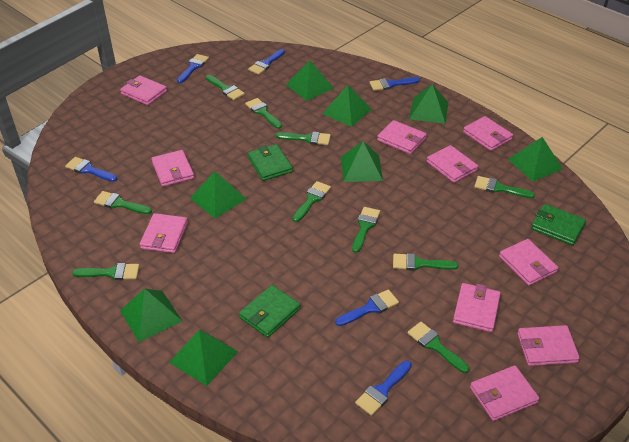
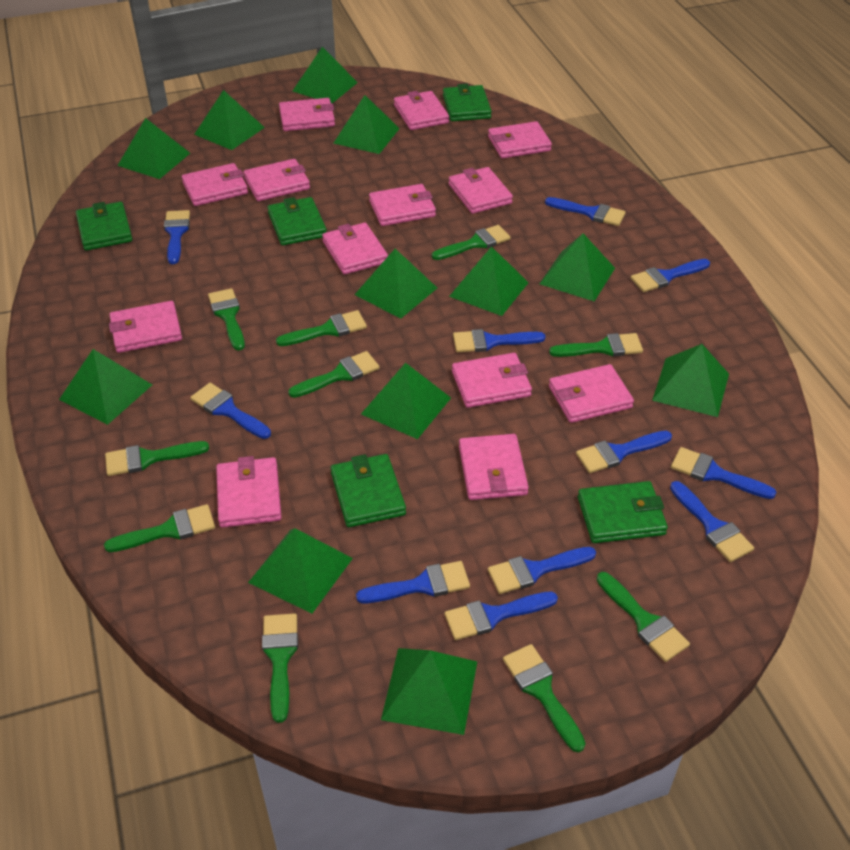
blue brush: [65,157,117,182] [177,54,209,83] [248,49,285,75] [335,289,399,326] [355,361,412,416] [370,77,420,91] = 6 -> [164,210,190,264] [190,383,271,439] [356,561,470,603] [444,591,558,640] [453,329,545,352] [488,547,596,594] [545,197,626,226] [576,431,672,473] [631,259,710,292] [670,481,754,562] [671,447,776,499] = 11
green pyramid: [120,289,183,342] [169,330,238,386] [190,171,246,218] [286,60,334,101] [322,85,371,127] [341,141,383,182] [409,84,448,124] [508,137,563,181] = 8 -> [59,349,152,425] [117,118,190,179] [194,90,265,150] [248,528,353,613] [293,47,358,104] [334,95,400,154] [355,249,437,319] [361,363,451,439] [381,648,477,735] [449,246,529,316] [540,234,615,301] [652,344,729,417] = 12
green wallet: [239,285,300,338] [248,144,293,181] [531,204,586,245] = 3 -> [76,202,132,251] [267,197,327,245] [331,454,406,527] [443,84,492,121] [578,481,668,543] = 5
pink wallet: [120,75,167,105] [140,213,188,253] [151,150,194,187] [377,120,427,154] [427,145,478,183] [453,283,501,332] [463,116,513,151] [470,365,540,421] [499,239,558,286] [517,325,580,366] = 10 -> [109,301,182,353] [182,163,248,206] [216,456,282,528] [243,159,310,201] [279,98,335,131] [322,223,388,275] [369,184,436,226] [394,91,449,130] [449,167,513,214] [452,353,532,408] [459,434,529,500] [488,121,552,159] [549,364,634,423] = 13

